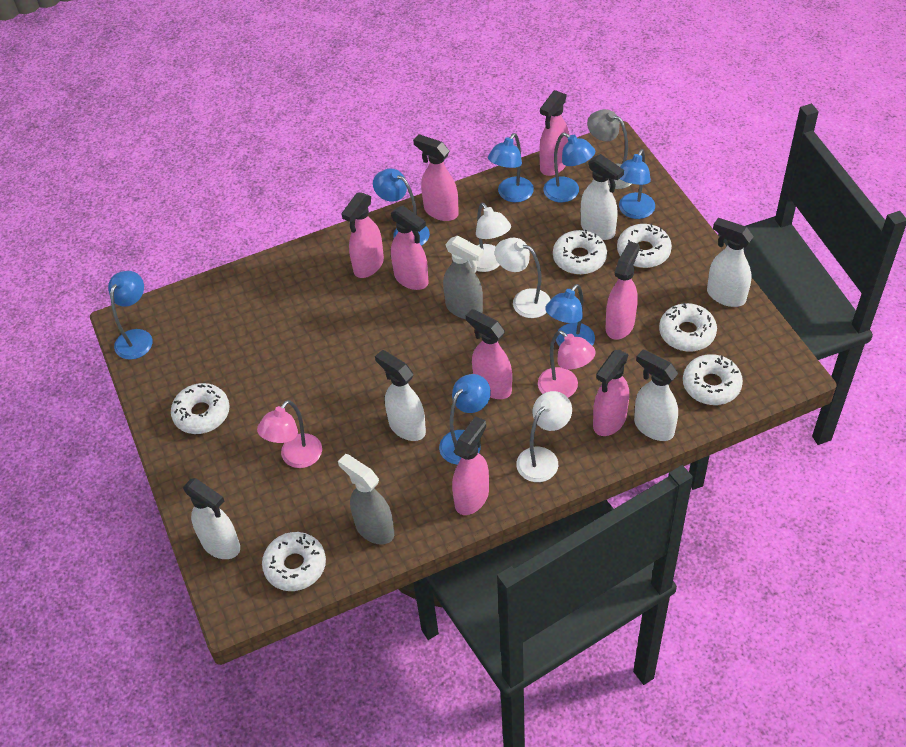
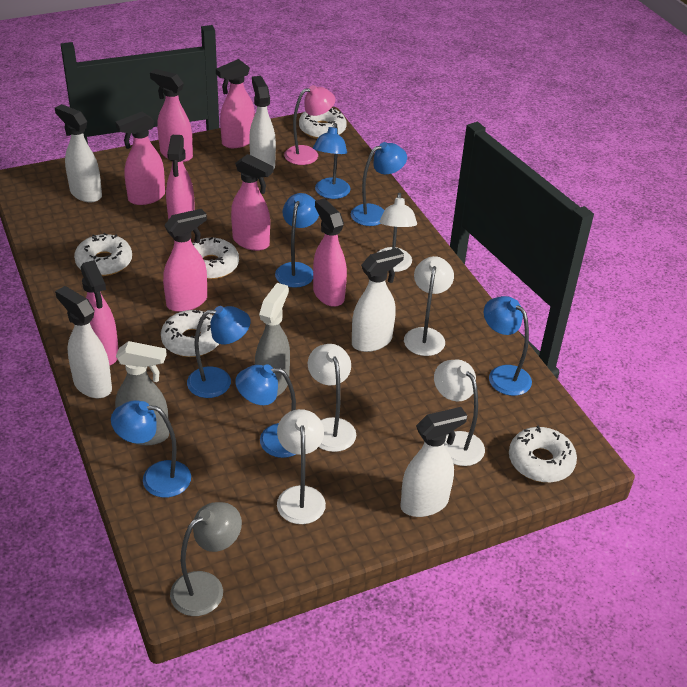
pink lamp: [257,400,322,468] [538,330,596,398] = 2 -> [284,85,336,165] = 1
white donut: [171,383,230,434] [262,532,326,591] [553,230,607,275] [617,224,672,268] [659,303,717,352] [683,354,743,405] = 6 -> [74,233,132,276] [161,310,219,357] [192,237,239,280] [299,107,347,139] [509,426,577,483] = 5
white lamp: [468,203,511,272] [495,238,551,318] [516,391,572,482] = 3 -> [277,409,326,524] [308,344,356,452] [377,193,417,272] [404,256,454,356] [434,359,485,466] = 5

